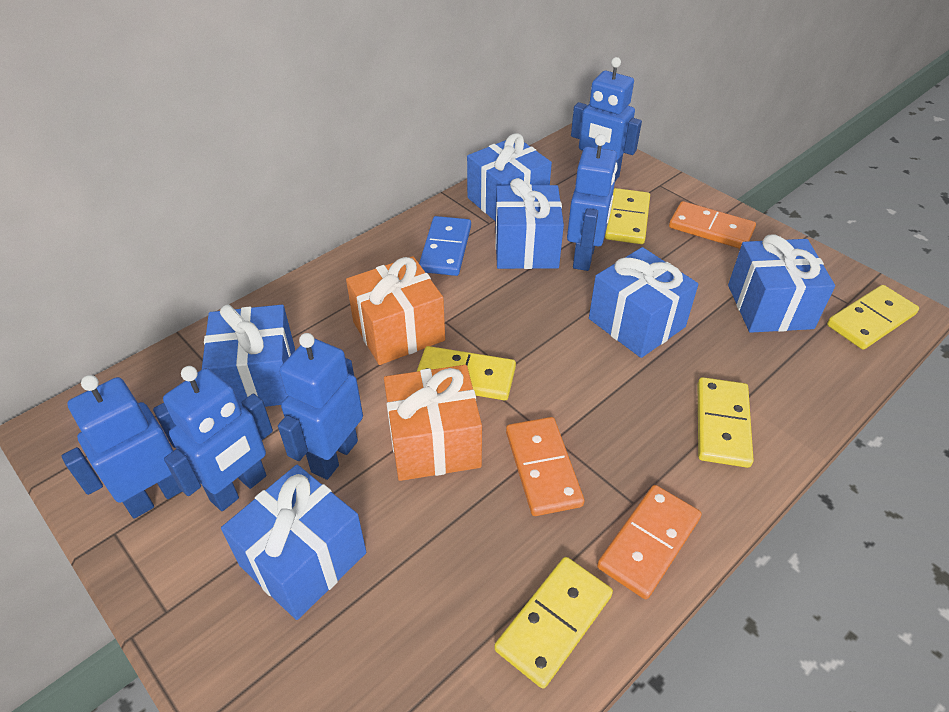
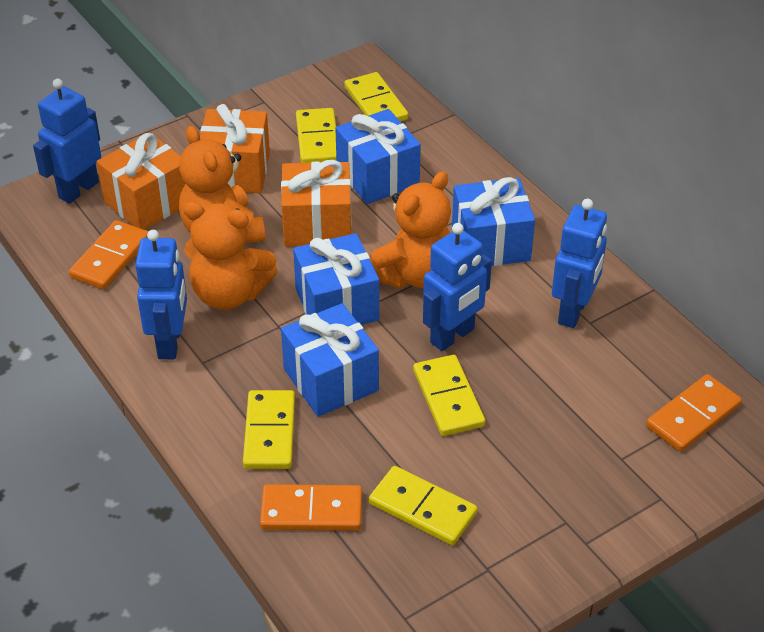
blue domino: [419,216,471,276] = 1 -> none = 0
blue gift: [202,304,295,407] [221,465,366,620] [467,133,552,221] [495,178,564,269] [589,247,698,358] [728,235,835,333] = 6 -> [281,303,379,417] [293,233,379,325] [335,109,421,204] [452,177,535,266] = 4
blue robot: [62,375,182,519] [163,366,273,511] [278,333,363,480] [567,134,618,271] [571,57,642,181] = 5 -> [33,79,101,204] [135,230,187,359] [423,223,492,351] [552,199,607,328] = 4
orange gift: [346,256,445,365] [384,365,482,481] = 2 -> [97,133,186,230] [200,104,270,193] [281,160,352,246] = 3
orange teddy bear: none = 0 -> [179,126,266,243] [183,201,278,310] [369,171,451,289] = 3

